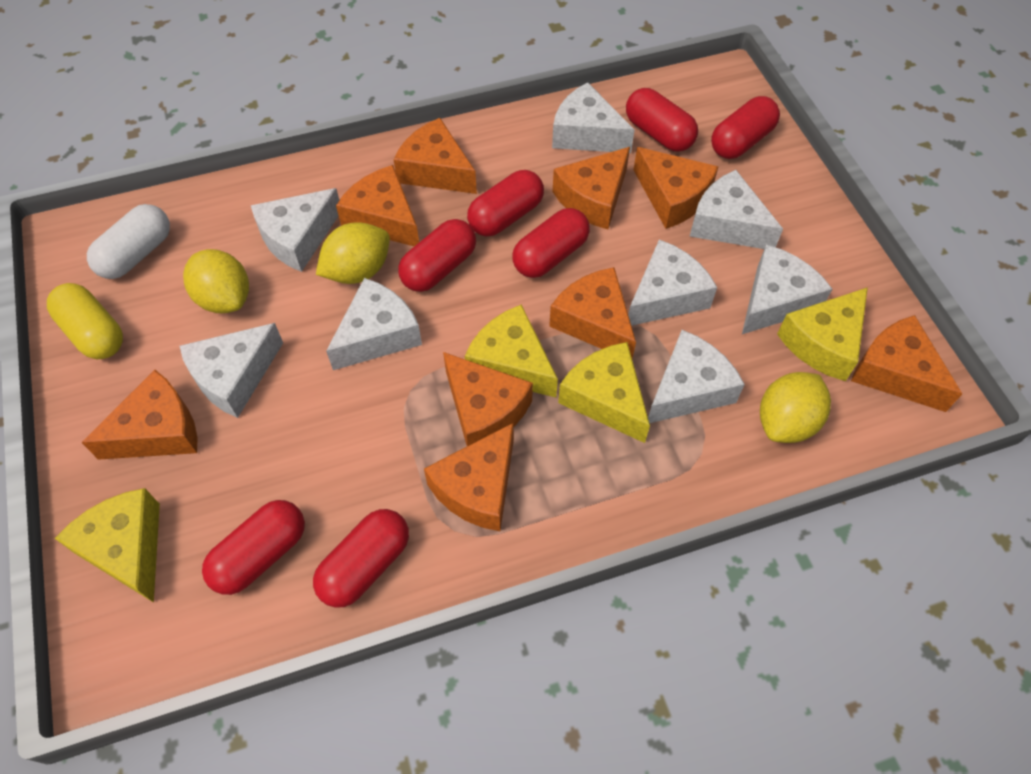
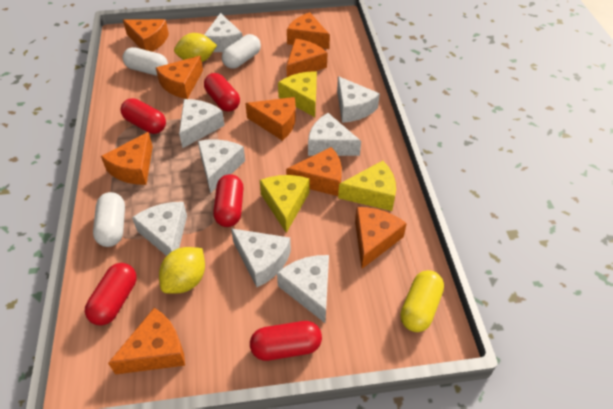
red capsule: [202,500,305,595] [313,509,409,608] [398,219,476,292] [467,170,544,236] [512,208,590,278] [626,88,698,152] [711,96,780,159] = 7 -> [85,263,137,326] [120,98,166,134] [204,73,240,112] [213,174,243,227] [250,321,322,361] = 5
white capsule: [87,204,170,279] = 1 -> [93,192,125,247] [123,47,168,76] [222,34,261,69] = 3
yellow cheese: [55,488,160,603] [465,304,558,398] [558,342,650,443] [777,287,868,381] = 4 -> [260,175,309,233] [278,71,317,117] [338,161,396,211] = 3
yellow lemon: [183,249,249,313] [316,222,390,284] [760,372,831,443] = 3 -> [159,247,205,294] [174,33,217,62] = 2

